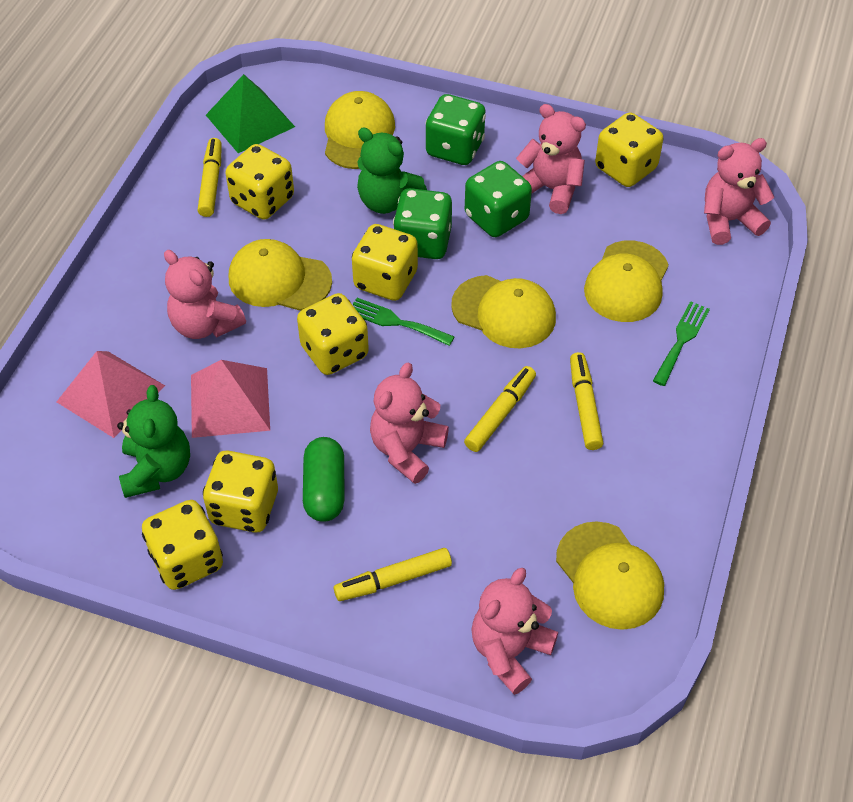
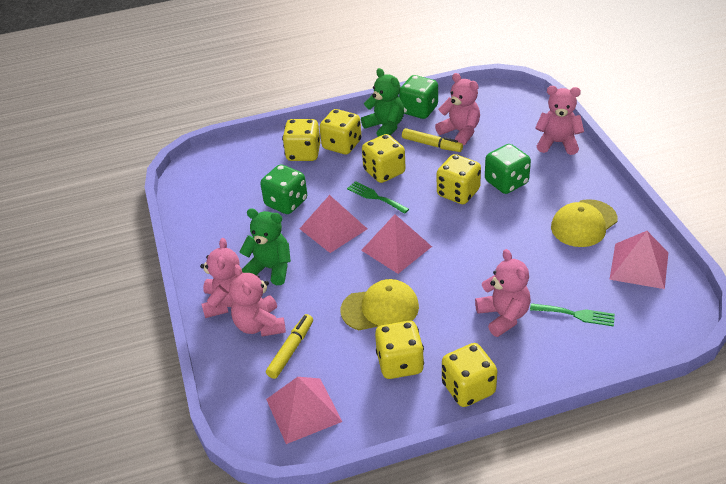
green capsule: [303,437,344,522] = 1 -> none = 0
green pyramid: [206,74,295,153] = 1 -> none = 0
pink pyramid: [57,351,165,438] [191,360,270,438] = 2 -> [266,377,342,444] [299,195,367,253] [361,214,432,274] [609,231,668,289] = 4
yellow cap: [229,239,332,311] [325,91,395,169] [451,275,556,348] [556,521,664,630] [584,240,669,322] = 5 -> [341,279,419,330] [551,199,618,247] = 2
yellow marker: [198,138,222,217] [334,548,452,601] [464,366,536,452] [570,352,603,450] = 4 -> [266,314,313,379] [402,128,463,152] = 2

